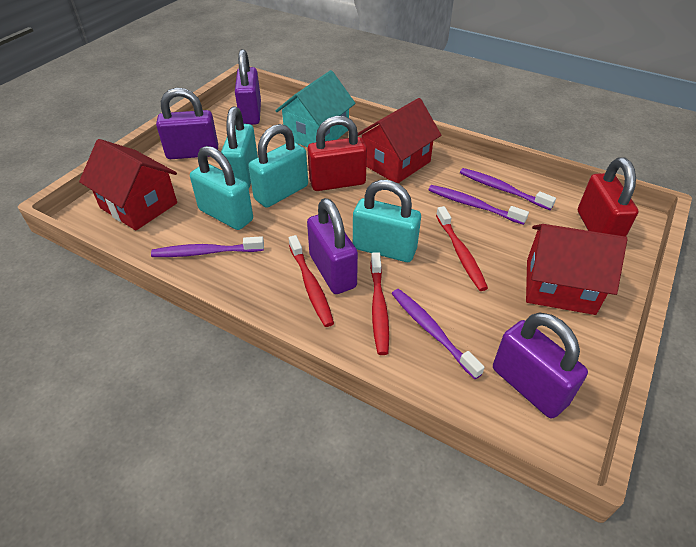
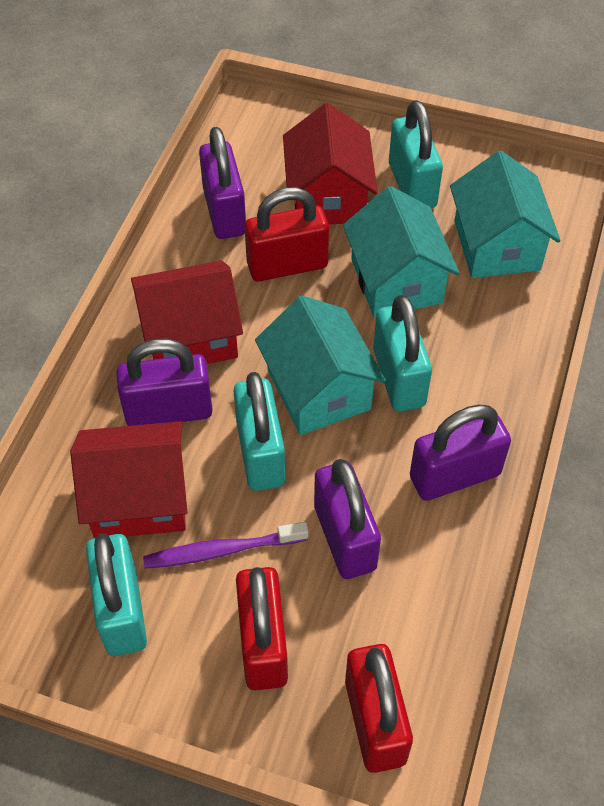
purple toothbrush: [151,236,264,257] [392,289,485,379] [428,185,529,225] [460,168,556,210] = 4 -> [143,522,308,569] = 1
red padlock: [308,116,367,191] [578,157,639,237] = 2 -> [236,567,288,690] [245,187,329,282] [345,644,413,773] = 3
red toothbrush: [289,235,334,327] [370,252,389,355] [436,206,488,291] = 3 -> none = 0
turquoise house: [275,70,356,147] = 1 -> [255,296,386,435] [343,186,460,318] [450,151,561,278] = 3

